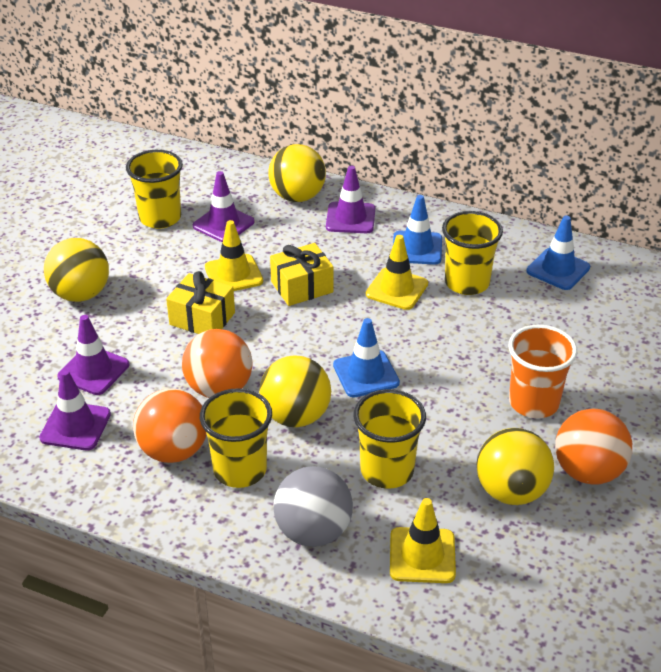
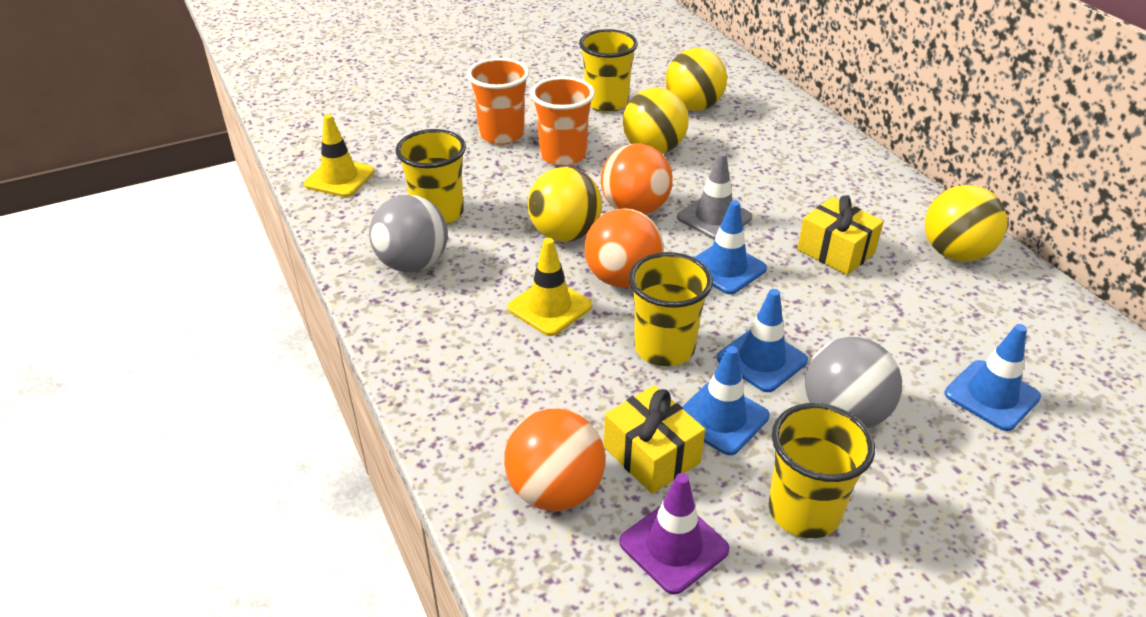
blue traffic cone: [333,318,400,398] [393,195,442,265] [526,215,590,290] = 3 -> [682,346,769,455] [694,200,767,294] [717,289,808,392] [945,324,1041,431] = 4
grey ball: [273,466,353,547] = 1 -> [369,195,448,272] [805,337,902,429] = 2
grey traffic cone: none = 0 -> [677,152,752,240] = 1
orange cup: [509,324,577,418] = 1 -> [467,58,529,145] [531,76,595,166] = 2
purple traffic cone: [39,370,111,450] [57,315,129,395] [193,171,255,242] [326,165,375,233] = 4 -> [619,473,730,595] = 1
yellow traffic cone: [205,220,263,291] [366,235,428,310] [390,498,456,583] = 3 -> [304,114,375,197] [508,238,592,336] = 2

